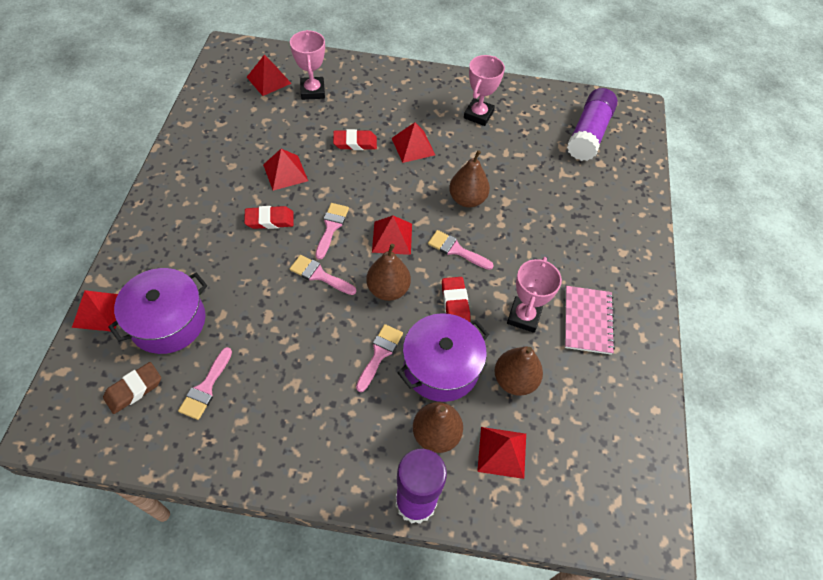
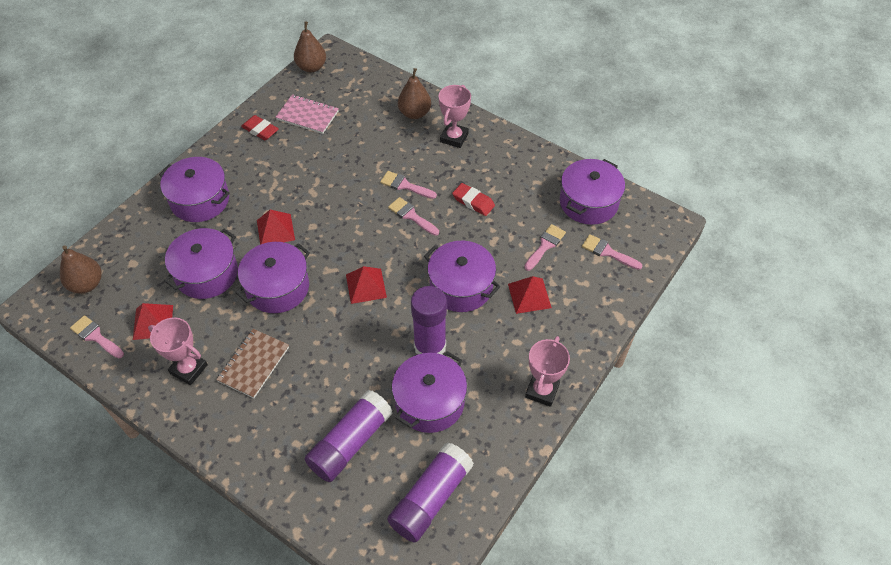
brown eraser: [103,362,161,414] = 1 -> none = 0
brown notebook: none = 0 -> [216,329,289,398] = 1
brown pear: [366,244,411,301] [413,402,463,453] [449,150,490,208] [494,346,543,396] = 4 -> [60,245,102,293] [294,22,326,72] [398,68,431,119] = 3
purple glue stick: [396,449,447,524] [567,88,618,161] = 2 -> [305,390,393,482] [387,442,474,543] [411,286,447,355] = 3
purple pot: [108,268,207,354] [397,313,489,402] = 2 -> [159,157,230,222] [164,228,238,299] [235,242,310,313] [392,351,467,433] [424,241,500,312] [560,159,625,225] = 6
red eraser: [244,206,294,229] [333,129,377,150] [442,277,470,322] = 3 -> [241,115,279,140] [452,183,495,216] = 2
red pyramid: [72,290,118,331] [247,55,292,96] [263,149,308,191] [372,216,412,255] [392,122,435,163] [477,427,526,479] = 6 -> [133,303,173,340] [257,210,295,245] [346,266,387,304] [508,276,552,314] = 4

